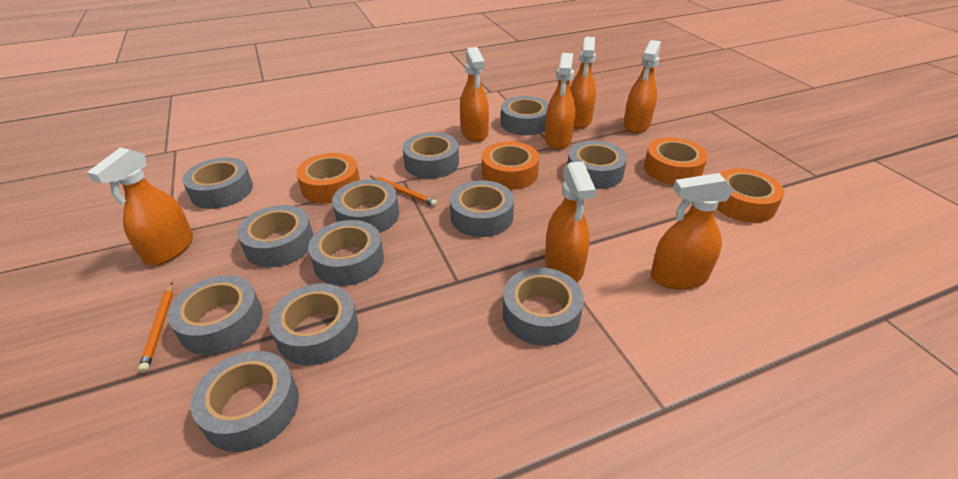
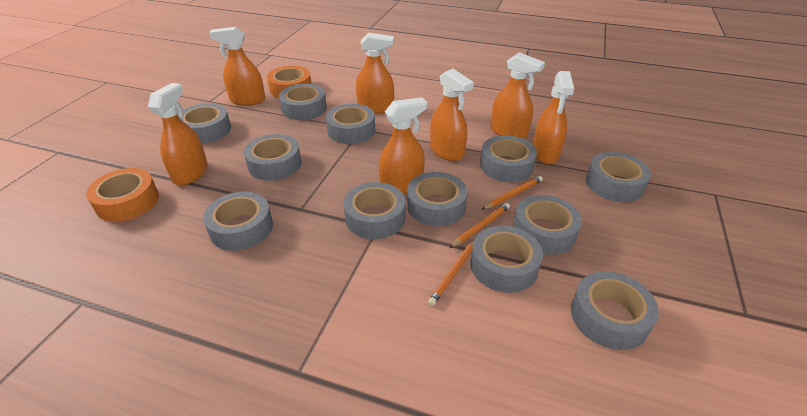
orange pencil: [138,283,173,373] [370,176,437,206] = 2 -> [428,241,474,306] [450,203,510,248] [481,176,543,210] = 3
orange tape: [296,153,360,204] [482,141,539,190] [644,138,708,185] [717,168,785,223] = 4 -> [86,168,159,222] [267,66,312,98] = 2

